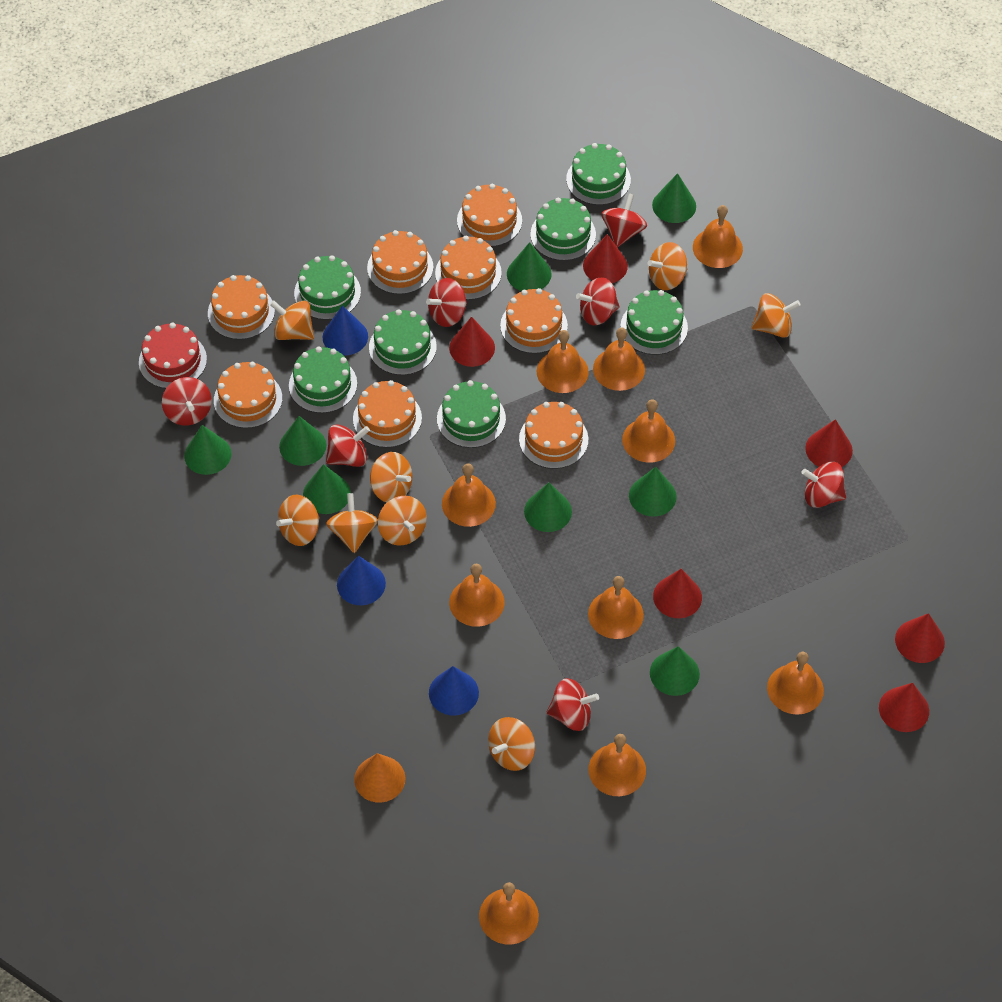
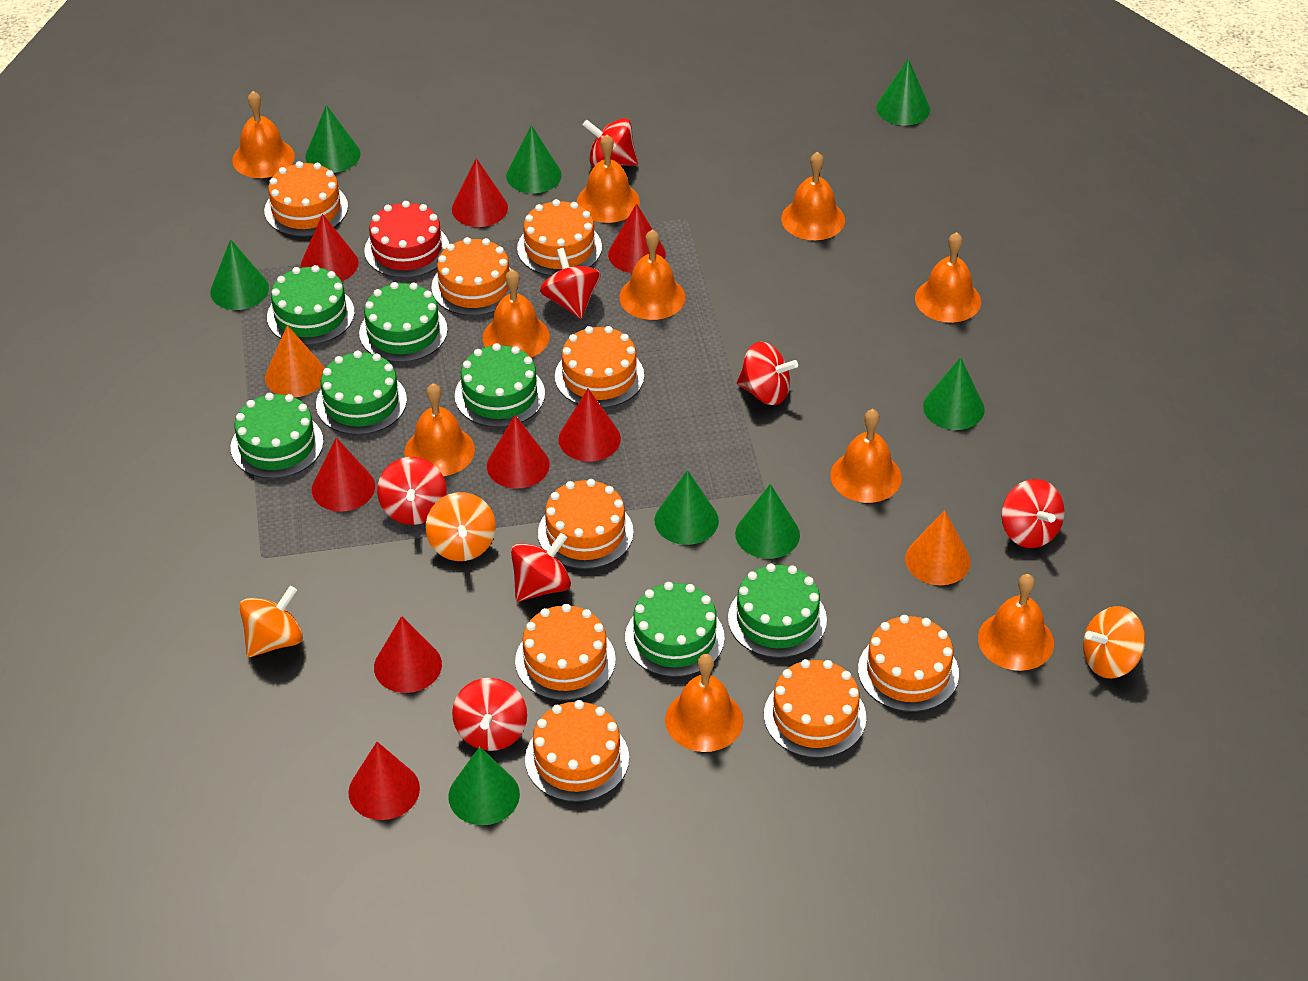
blue cone: [323,305,368,356] [337,556,386,605] [429,666,479,716] = 3 -> none = 0
orange cake: [208,275,275,340] [214,362,282,428] [353,380,422,448] [367,230,433,294] [435,236,502,300] [457,184,522,247] [500,288,568,354] [519,402,588,469] = 8 -> [264,161,348,236] [431,237,518,316] [515,604,616,701] [517,199,602,276] [525,700,629,802] [538,479,634,569] [555,326,644,408] [764,659,866,758] [858,615,959,712] = 9
orange cone: [354,753,405,803] = 1 -> [265,325,325,397] [905,510,970,585] = 2
orange spinning top: [270,300,314,340] [276,495,320,546] [326,493,378,553] [370,452,412,502] [378,496,427,546] [488,717,535,771] [648,242,687,290] [751,293,800,338] = 8 -> [240,586,303,657] [426,492,496,561] [1083,606,1145,678] = 3
red cone: [449,317,495,367] [583,234,628,283] [653,569,702,618] [805,419,853,467] [879,683,929,732] [895,613,945,663] = 6 -> [301,214,359,281] [312,438,375,512] [348,742,420,820] [374,616,442,693] [452,158,508,227] [487,415,550,489] [558,389,621,462] [608,204,666,273] = 8

